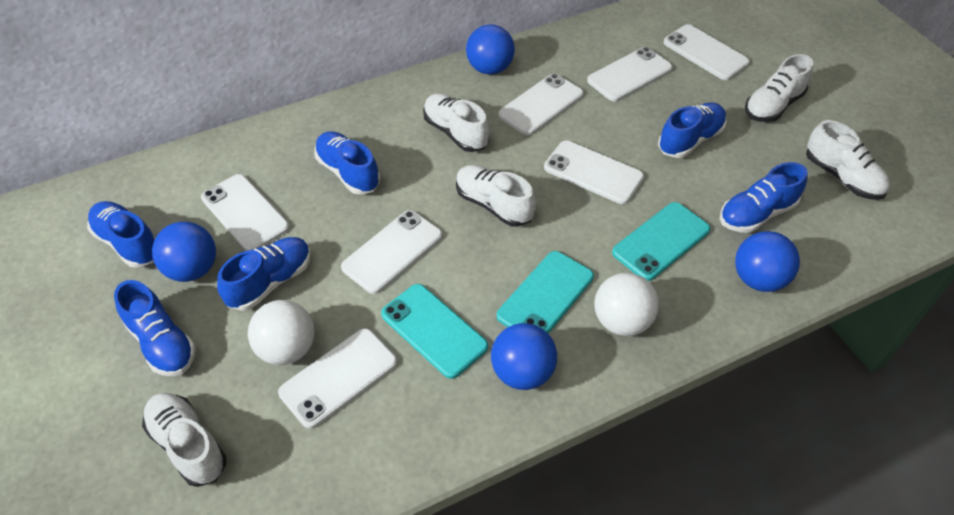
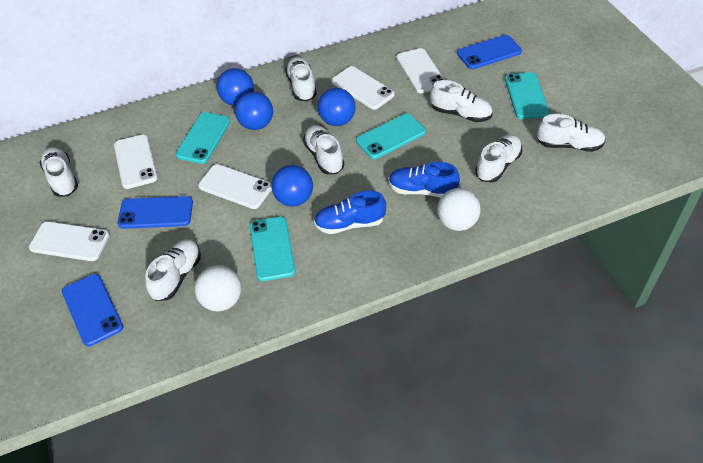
blue phone: none = 0 -> [62,274,123,346] [117,196,193,229] [457,35,522,69] = 3
blue shoe: [87,201,155,268] [114,280,196,376] [217,237,311,311] [314,131,380,195] [658,102,727,158] [720,162,808,233] = 6 -> [314,190,386,234] [389,162,460,198] = 2
turquoise phone: [381,284,488,379] [497,251,594,334] [612,202,710,281] = 3 -> [176,112,231,164] [250,216,296,281] [356,113,426,159] [505,72,550,119] = 4
white phone: [201,174,290,251] [278,328,397,429] [341,210,442,294] [498,74,584,135] [544,141,644,204] [587,47,673,102] [663,24,750,80] = 7 -> [29,222,110,261] [114,134,158,189] [198,164,272,209] [331,66,395,110] [396,48,445,93] = 5
white shoe: [142,393,227,487] [423,93,489,152] [456,165,536,227] [745,54,813,122] [806,120,890,200] = 5 -> [40,147,78,197] [145,239,201,301] [285,57,317,101] [303,125,344,174] [430,80,492,122] [475,134,522,182] [537,114,606,152] = 7

